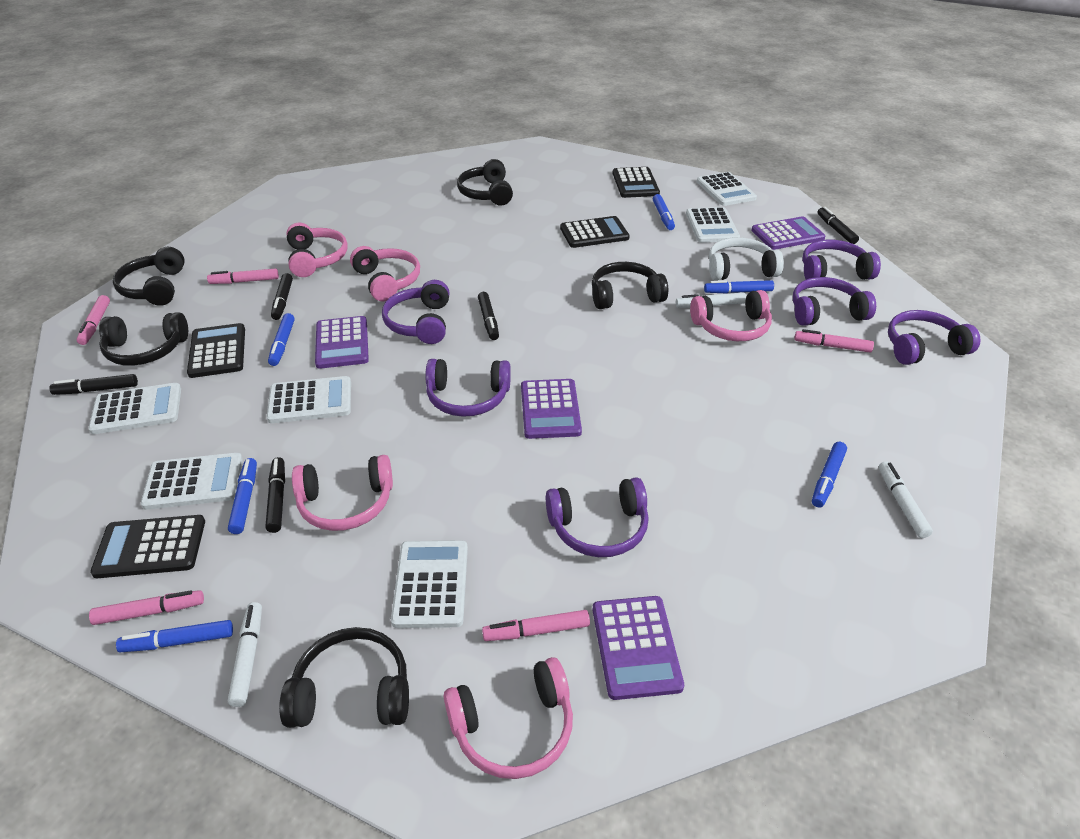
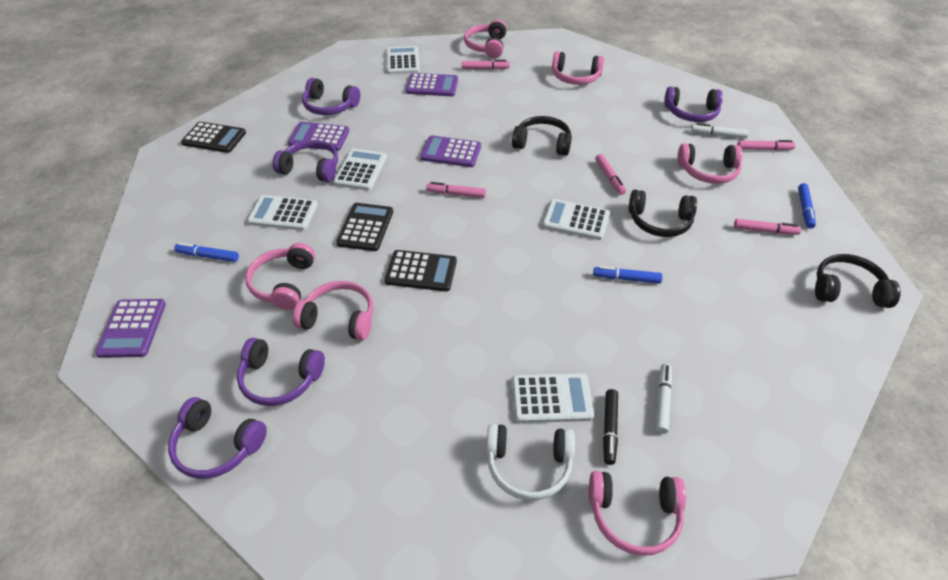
black calculator: [90,515,205,578] [187,323,245,378] [560,216,630,248] [613,167,660,198] = 4 -> [181,122,246,153] [336,203,393,251] [385,250,457,292] = 3
black headphones: [99,312,188,366] [113,247,185,306] [279,627,409,728] [457,159,513,206] [592,262,668,309] = 5 -> [512,116,572,156] [629,190,697,237] [815,254,901,308] = 3
black marker: [49,374,138,395] [265,457,285,533] [271,273,293,320] [478,292,499,340] [818,207,859,244] = 5 -> [603,389,618,465] = 1
blue marker: [116,620,233,652] [228,458,257,534] [268,313,295,366] [653,194,675,230] [704,280,774,293] [812,441,847,508] = 6 -> [174,243,239,262] [593,266,662,284] [798,183,816,229] = 3
pink headphones: [286,223,348,277] [292,455,393,531] [350,246,420,302] [443,657,573,779] [690,290,772,341] = 5 -> [245,243,315,310] [293,281,373,341] [464,19,507,58] [552,51,604,85] [589,471,686,556] [677,143,742,184] = 6
purple headphones: [382,280,449,344] [425,359,511,417] [546,477,649,557] [793,277,876,326] [802,240,881,280] [888,310,980,365] = 6 -> [168,397,267,479] [237,338,325,406] [273,140,338,182] [302,78,360,115] [664,86,723,122] = 5
white calculator: [88,383,181,434] [141,453,243,510] [267,376,351,423] [391,540,468,628] [686,207,740,243] [697,172,757,206] = 6 -> [247,195,318,231] [333,149,387,190] [387,46,420,74] [512,373,594,423] [542,199,610,240] = 5
white marker: [228,602,262,707] [676,292,746,308] [879,461,933,538] = 3 -> [656,363,672,434] [691,123,749,139] = 2

